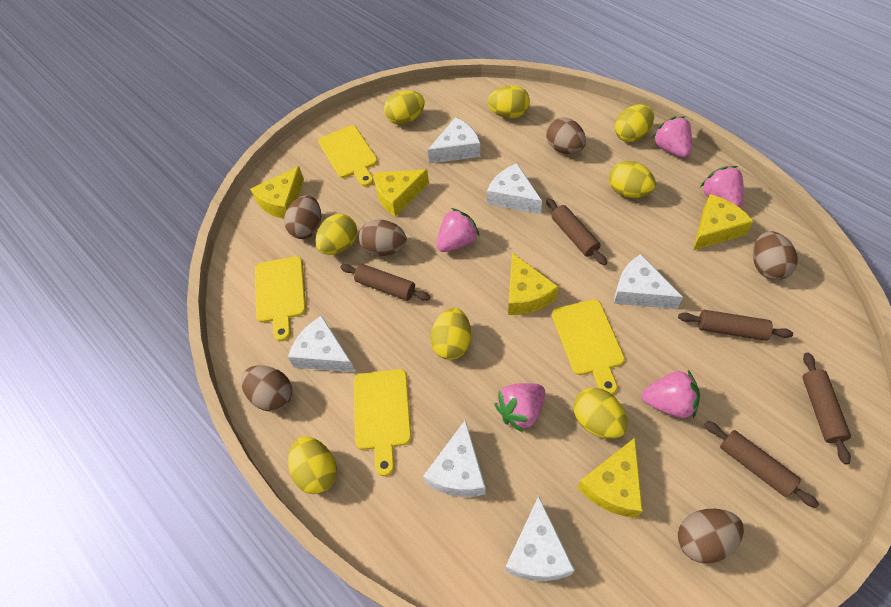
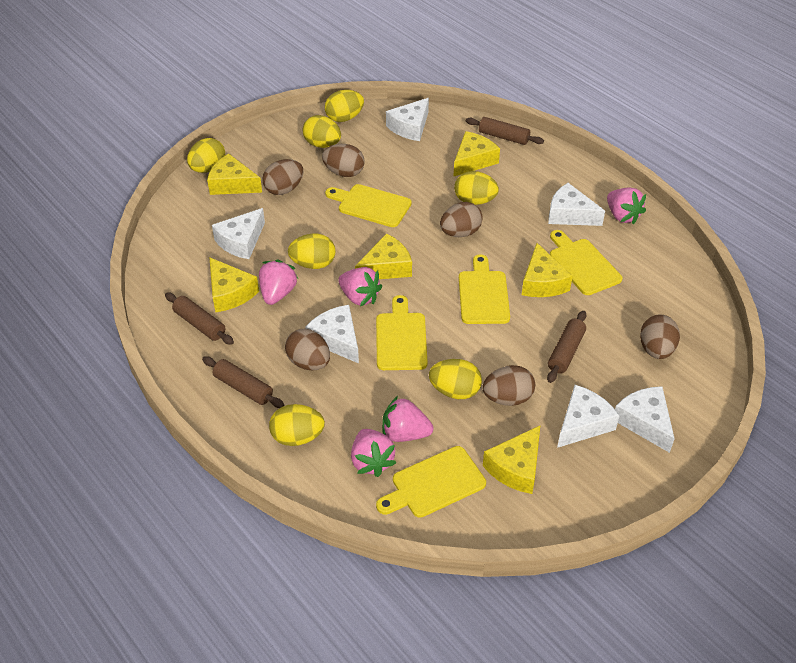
brown rolling pin: [340,264,430,301] [546,198,607,265] [678,310,793,341] [704,421,819,508] [803,352,851,464] = 5 -> [165,292,234,345] [202,356,284,408] [466,117,544,145] [547,311,587,383] = 4
yellow cheese: [250,166,304,219] [373,169,429,217] [508,253,559,315] [578,438,643,518] [693,194,754,250] = 5 -> [207,154,262,195] [209,257,259,312] [355,233,412,279] [453,131,500,177] [483,426,540,494] [522,243,573,297] = 6
yellow cutting board: [255,256,306,341] [318,125,378,187] [354,369,411,476] [552,299,625,395] = 4 -> [325,184,411,227] [376,295,427,370] [376,446,486,518] [459,254,510,324] [550,230,622,295] = 5
yellow egg: [288,437,337,494] [316,214,357,255] [384,90,425,125] [430,308,471,360] [487,85,530,118] [574,387,628,439] [609,161,656,198] [615,104,654,142] = 8 -> [187,138,225,173] [269,404,325,446] [288,234,336,269] [302,115,341,148] [325,90,364,122] [429,359,482,399] [454,171,499,205] = 7

